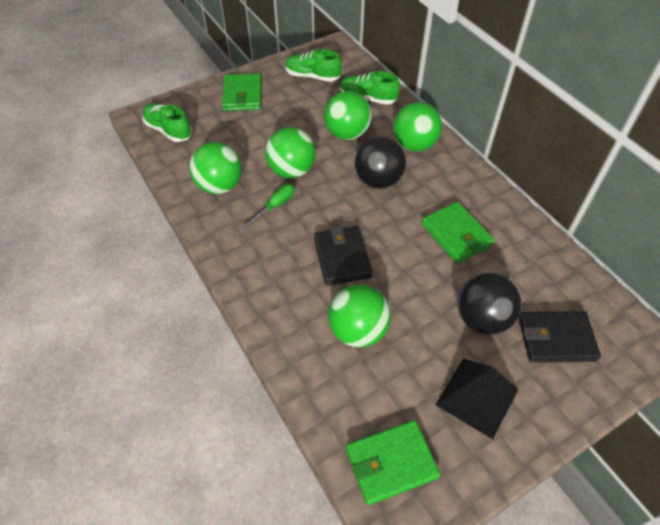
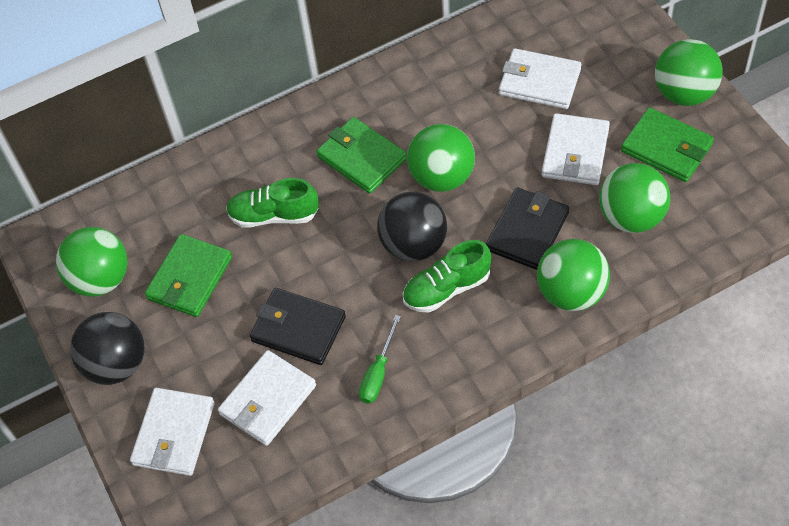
black pyramid: [436,358,518,439] = 1 -> none = 0
green shoe: [142,103,192,142] [285,49,342,82] [340,71,400,105] = 3 -> [226,178,319,228] [403,240,492,312] = 2
white wallet: none = 0 -> [130,388,215,476] [218,350,316,446] [499,48,581,109] [542,113,610,185] = 4

